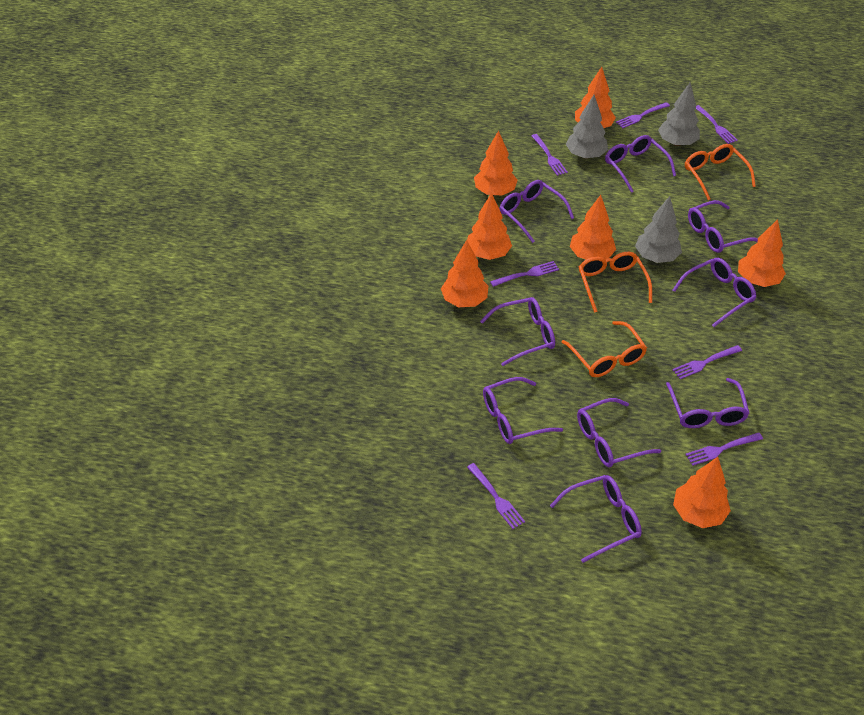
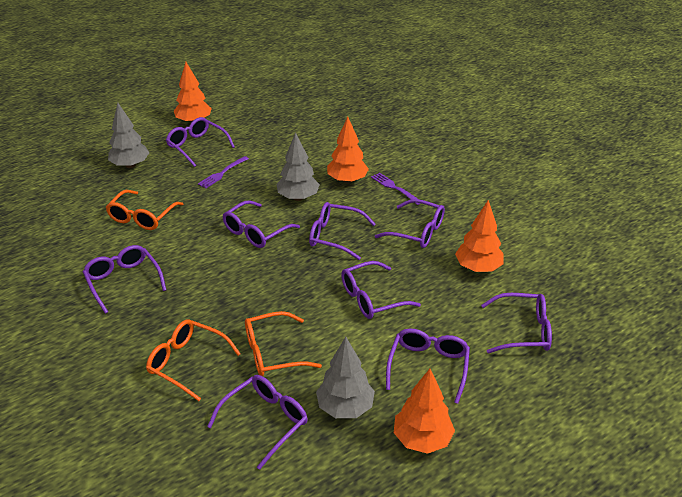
orange tree: [441,240,488,307] [467,193,512,260] [474,130,517,196] [570,195,616,259] [575,67,616,128] [673,457,731,528] [738,219,786,287] = 7 -> [174,62,212,124] [327,117,369,184] [394,369,455,454] [455,200,504,272] = 4
purple fork: [467,463,525,529] [490,261,559,287] [531,134,568,176] [616,102,670,128] [672,345,742,379] [685,432,763,466] [696,105,738,144] = 7 -> [198,156,249,188] [371,173,421,205] = 2

